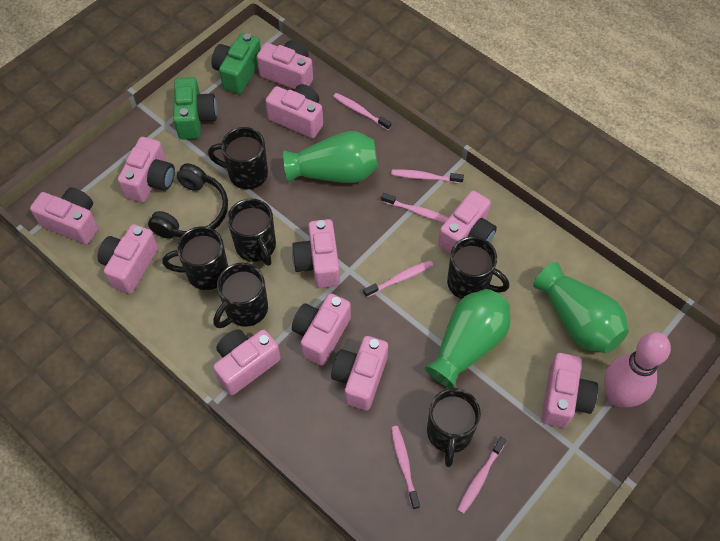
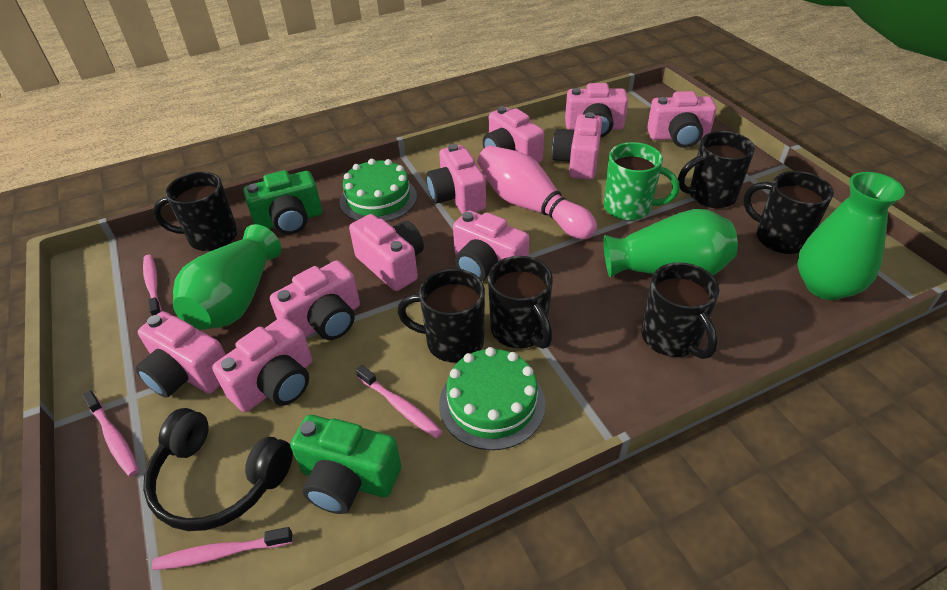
green cake: none = 0 -> [340,159,417,222] [439,347,546,450] = 2
green mug: none = 0 -> [604,142,679,221] = 1
pink camera: [30,187,99,245] [97,224,158,294] [118,137,175,202] [213,329,281,395] [257,40,313,89] [266,84,323,138] [292,219,340,288] [292,293,351,366] [331,336,388,410] [438,191,497,254] [541,353,598,428] = 11 -> [135,311,226,398] [212,317,312,412] [270,260,360,340] [349,214,424,291] [426,144,486,214] [453,211,529,281] [483,106,544,163] [552,112,602,180] [565,83,628,138] [647,91,717,148] = 10
pink toothbrush: [333,93,391,130] [363,260,433,298] [381,193,448,223] [391,169,464,184] [391,426,420,510] [457,437,506,514] = 6 -> [82,390,139,477] [143,255,162,316] [152,527,293,570] [356,365,443,439] = 4

